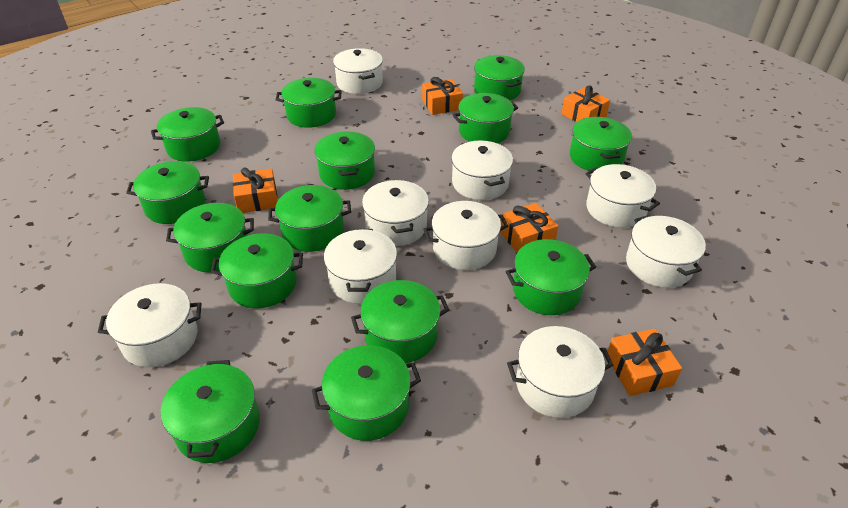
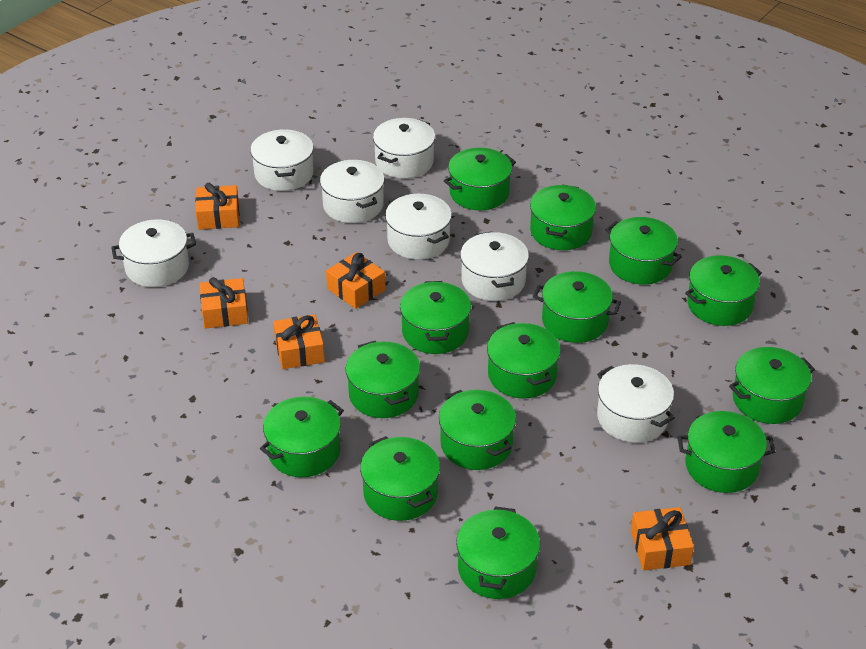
white pot: [98,283,201,367] [324,229,397,304] [333,48,383,94] [362,180,429,246] [423,201,508,270] [451,141,513,200] [507,326,614,418] [586,164,660,228] [626,215,706,288] = 9 -> [111,219,196,287] [250,129,314,191] [320,160,385,223] [373,118,435,179] [385,194,452,260] [460,232,529,301] [597,364,675,443] = 7

